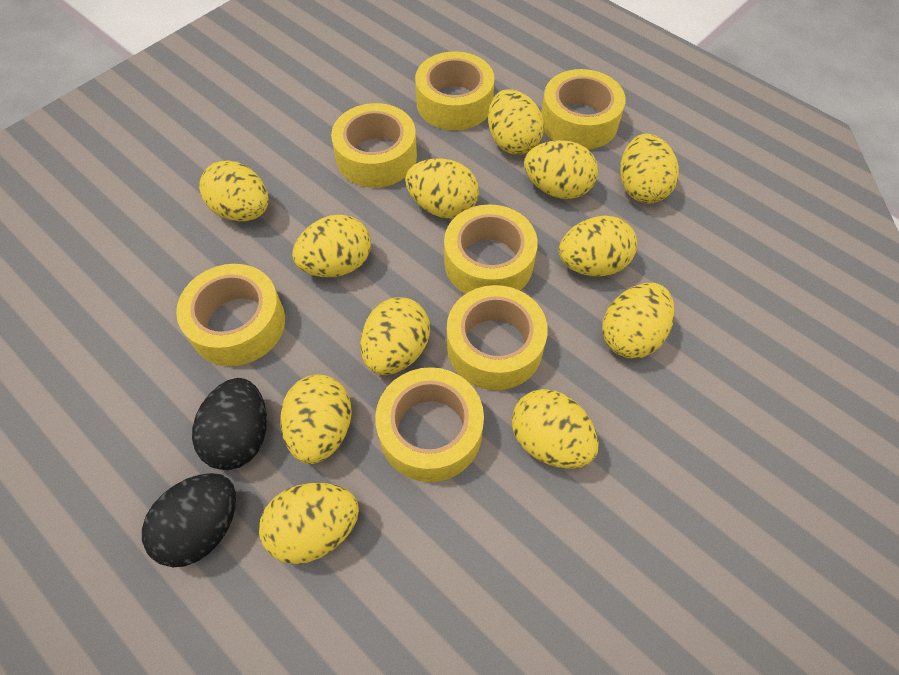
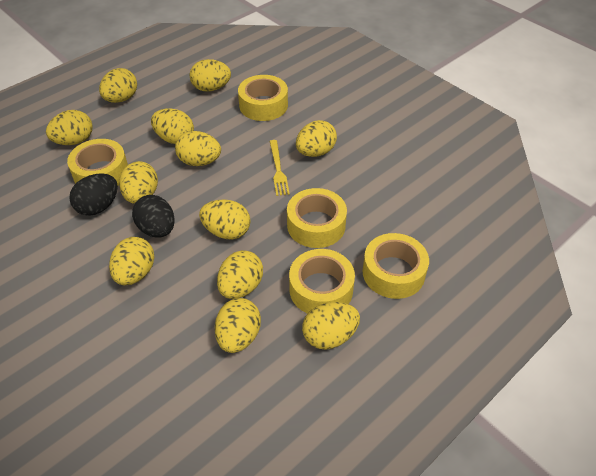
yellow fork: none = 0 -> [270,140,290,196] = 1
yellow tape: [176,264,285,366] [331,103,417,188] [375,367,484,482] [415,51,495,130] [444,204,538,294] [447,285,548,390] [541,69,626,150] = 7 -> [67,139,128,186] [238,75,288,121] [287,188,347,248] [289,249,355,314] [363,233,429,299] = 5

